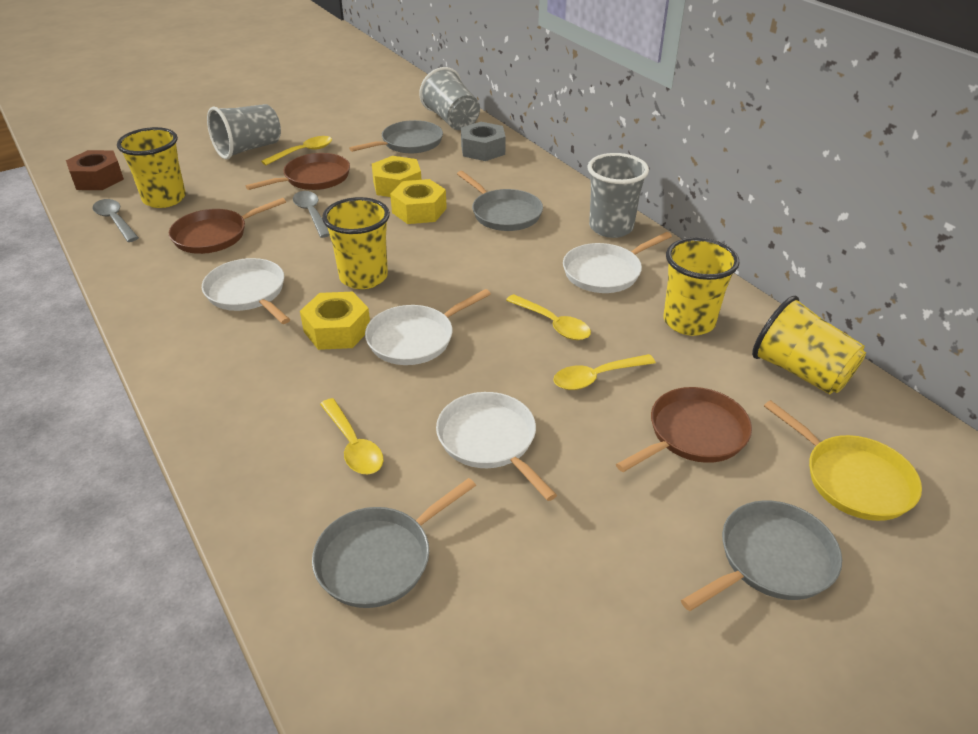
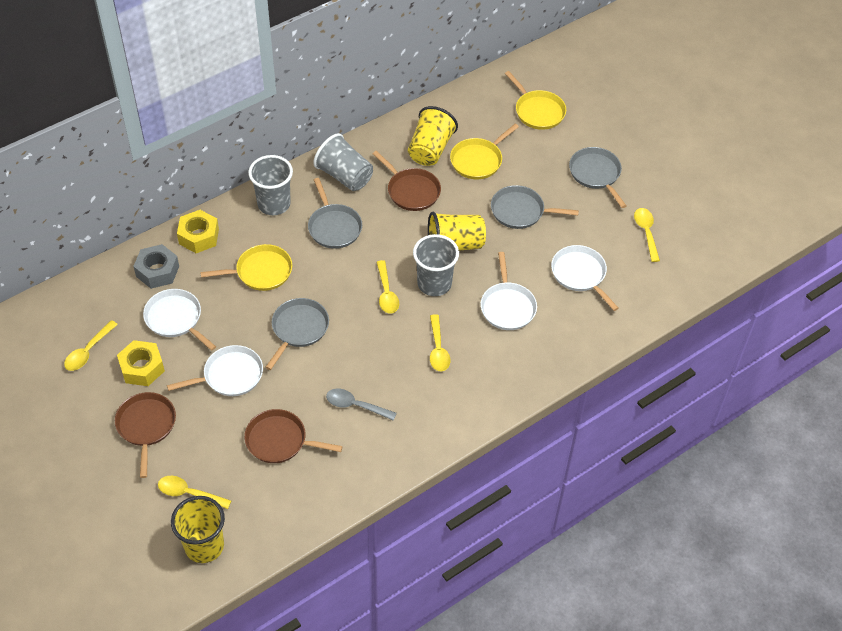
brown nut: [66,150,124,190] = 1 -> none = 0
grey spoon: [93,199,139,242] [293,191,330,238] = 2 -> [326,389,397,421] = 1
yellow cup: [117,127,186,208] [322,197,390,289] [664,237,740,336] [752,296,866,394] = 4 -> [171,496,225,563] [408,106,458,166] [428,212,486,251] = 3
yellow nut: [300,292,370,350] [372,156,421,197] [390,179,447,224] = 3 -> [117,340,165,386] [177,210,219,253] = 2
yellow pan: [764,400,922,521] = 1 -> [200,244,292,291] [450,124,519,179] [505,71,566,130] = 3
yellow spoon: [261,136,332,165] [320,398,384,474] [506,294,591,340] [553,354,656,390] = 4 -> [64,320,118,371] [158,476,231,509] [377,260,399,314] [430,314,450,371] [634,208,660,262] = 5

